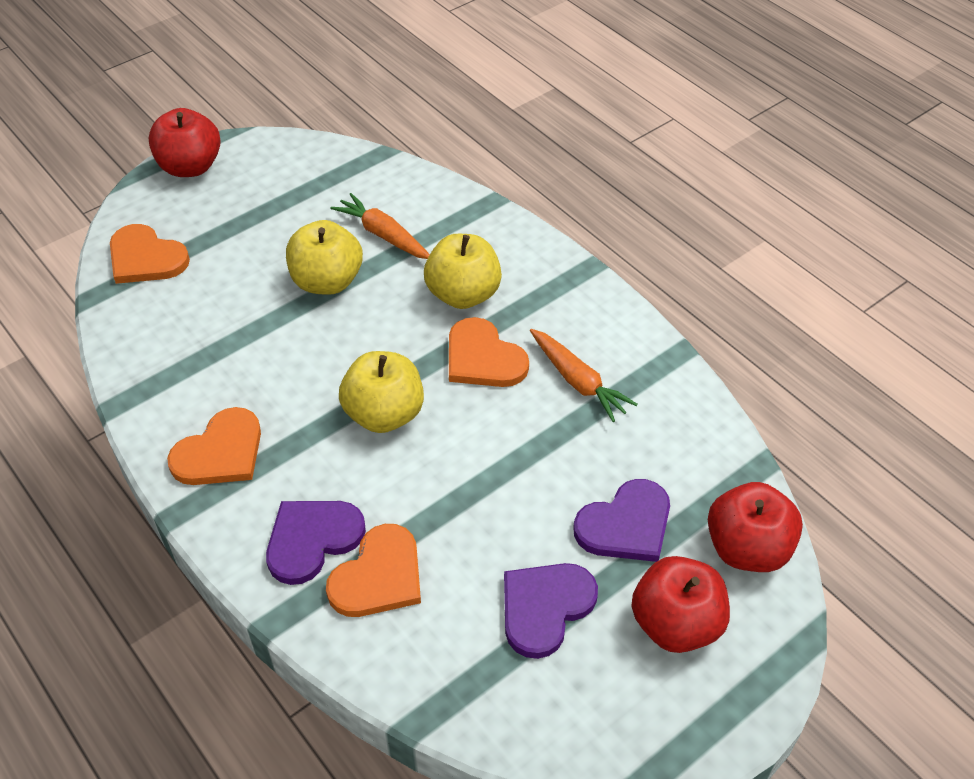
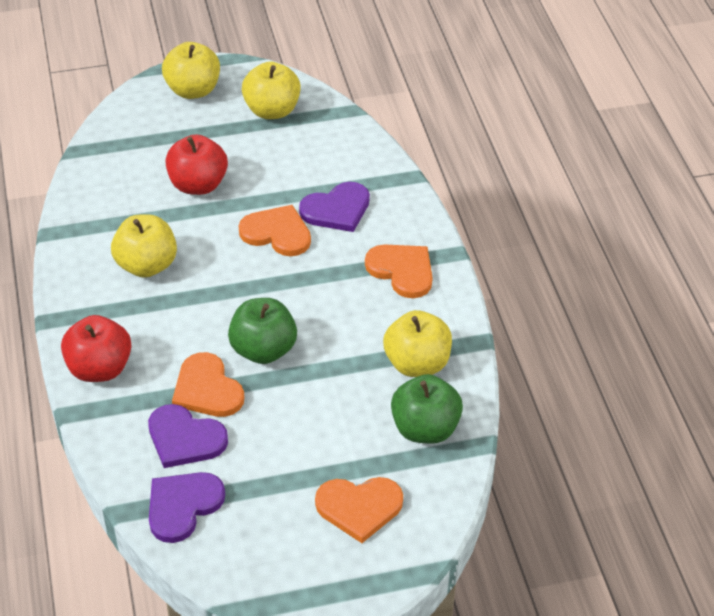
green apple: none = 0 -> [228,298,297,364] [391,374,463,444] = 2
orange carrot: [330,193,430,259] [530,329,638,422] = 2 -> none = 0
red apple: [149,108,221,177] [631,556,730,653] [708,482,803,572] = 3 -> [61,315,132,382] [165,134,228,195] = 2
yellow apple: [286,220,363,295] [339,351,424,433] [424,234,502,309] = 3 -> [111,214,177,278] [162,42,220,99] [242,61,301,119] [383,310,452,377] = 4

